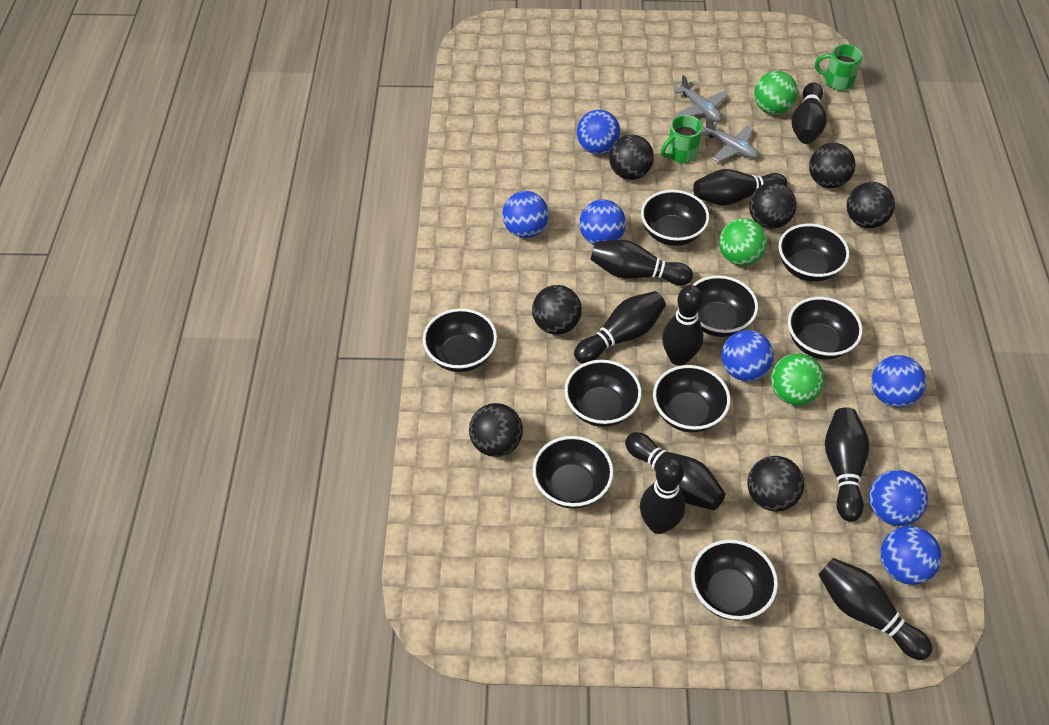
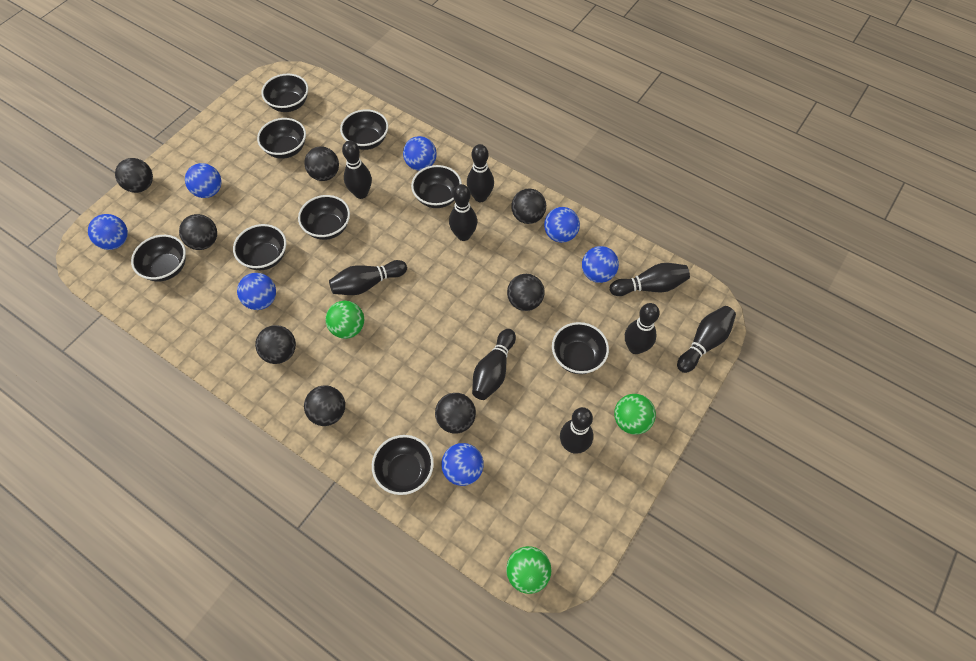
black ball: [469,403,523,457] [532,285,582,335] [609,135,654,180] [747,456,804,512] [749,182,796,229] [809,143,856,188] [847,182,895,228] = 7 -> [115,158,153,193] [179,214,217,250] [255,325,296,364] [304,147,339,181] [304,385,345,426] [435,393,476,434] [507,274,545,311] [511,188,546,224] = 8
green mug: [661,115,703,163] [815,44,863,90] = 2 -> none = 0
grey plane: [673,75,727,122] [701,117,758,162] = 2 -> none = 0

